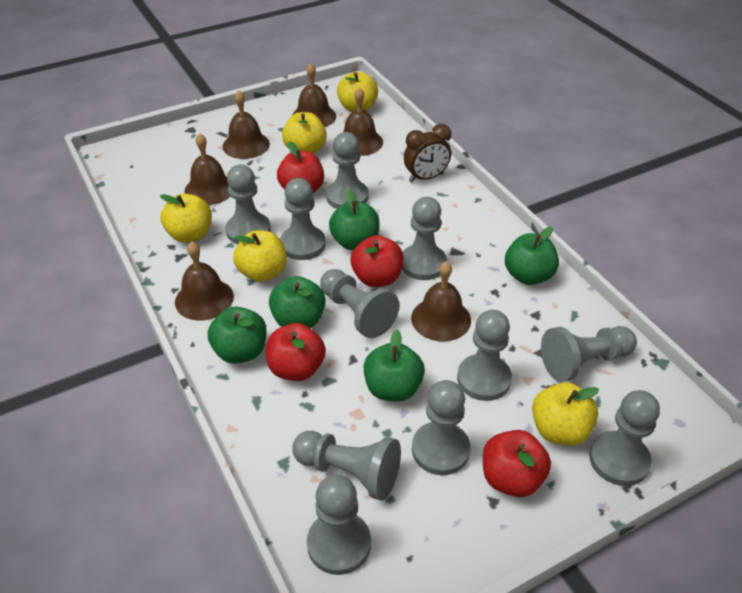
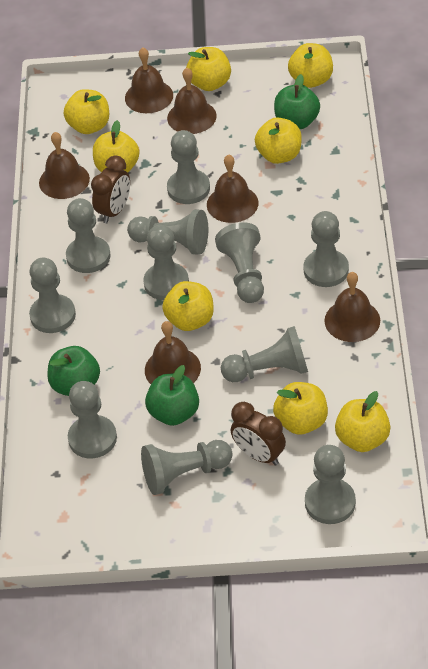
brown clock: [404,124,451,182] = 1 -> [91,155,130,223] [231,402,286,466] = 2
green apple: [208,307,267,364] [269,276,325,328] [329,190,380,250] [364,330,425,402] [505,227,559,285] = 5 -> [48,346,100,396] [145,365,199,426] [274,74,320,129] = 3
red apple: [266,323,326,381] [277,141,324,193] [351,235,404,287] [483,430,551,497] = 4 -> none = 0
yellow apple: [160,193,212,243] [233,230,287,282] [282,112,327,154] [337,72,378,112] [532,383,599,445] = 5 -> [64,89,109,134] [93,120,140,173] [162,281,214,331] [186,47,231,91] [255,117,302,164] [273,382,328,435] [288,43,333,88] [335,391,391,452] = 8

